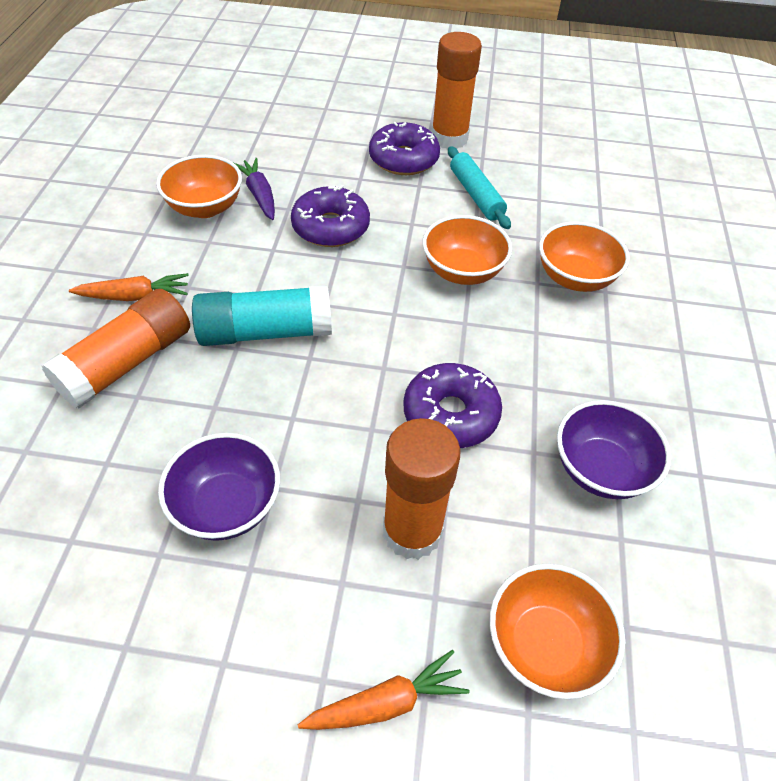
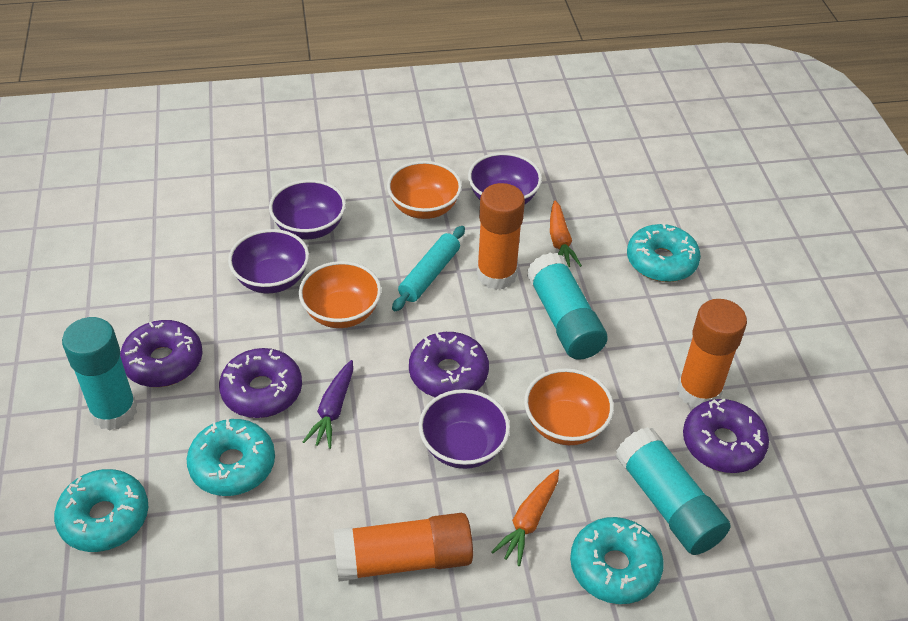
orange bowl: [156,155,242,218] [422,215,512,285] [489,563,625,699] [539,221,630,292] = 4 -> [299,261,382,328] [387,161,462,219] [524,368,614,445] = 3
purple bowl: [158,433,280,541] [557,400,671,499] = 2 -> [228,229,309,293] [269,180,346,239] [419,389,510,469] [468,152,542,204] = 4
purple donut: [291,185,370,247] [369,122,440,175] [403,363,502,448] = 3 -> [120,320,203,387] [219,348,302,418] [409,332,489,397] [683,399,769,473] = 4
turquoise donut: none = 0 -> [54,469,148,552] [187,419,275,496] [570,517,664,604] [627,224,701,282] = 4
turquoise glue stick: [192,285,332,346] = 1 -> [62,317,137,431] [527,253,608,360] [615,427,731,555] = 3

